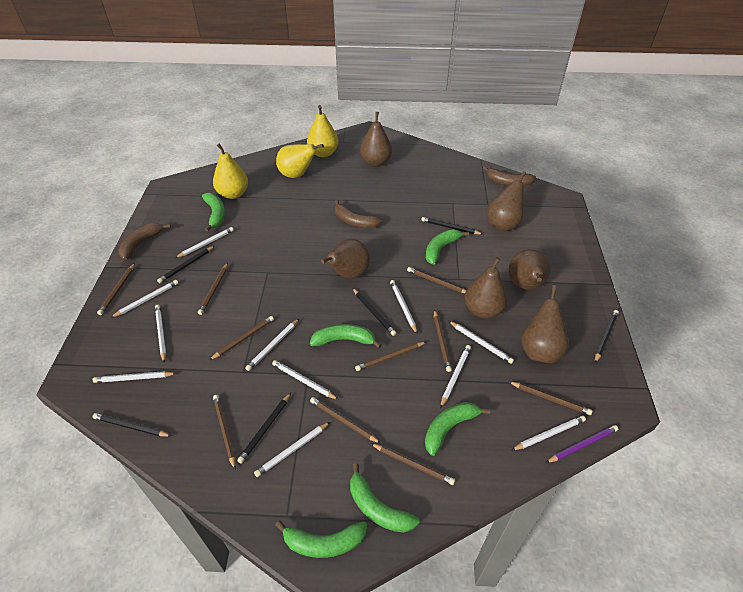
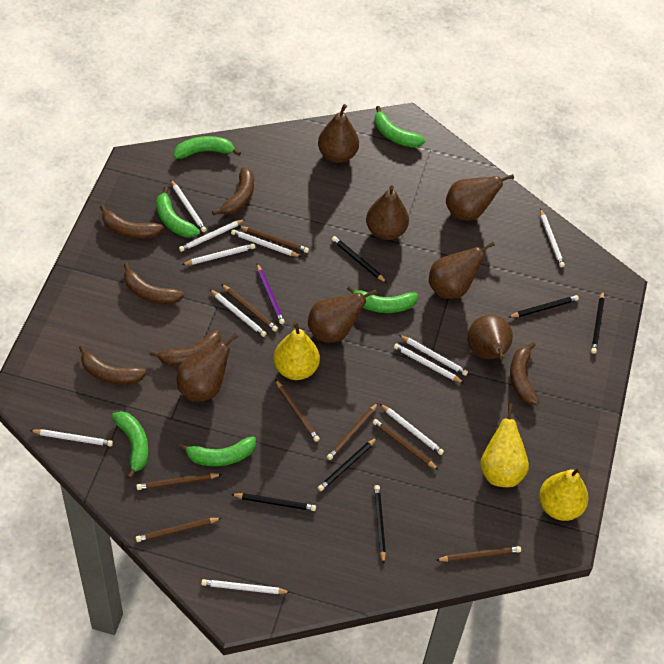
brown banana: [118,223,171,260] [335,200,382,228] [483,166,536,186] = 3 -> [79,345,147,385] [100,205,164,239] [124,263,184,304] [149,330,221,366] [212,167,254,215] [510,342,539,405] = 6
brown pear: [321,239,370,278] [360,112,392,167] [465,257,508,318] [487,171,526,231] [509,249,551,290] [521,285,569,363] = 6 -> [176,333,238,402] [308,289,377,342] [318,104,359,163] [366,185,409,240] [429,242,495,299] [446,174,514,220] [467,314,513,360] = 7
brown pencil: [97,263,135,315] [198,263,228,315] [210,316,274,360] [213,395,236,469] [310,397,381,444] [355,342,426,371] [370,443,455,485] [407,267,466,293] [434,310,452,372] [508,381,593,415] = 10 -> [136,473,222,490] [136,518,221,542] [221,284,278,332] [238,226,309,253] [275,379,320,442] [327,403,378,460] [373,419,439,470] [437,546,521,562] = 8

